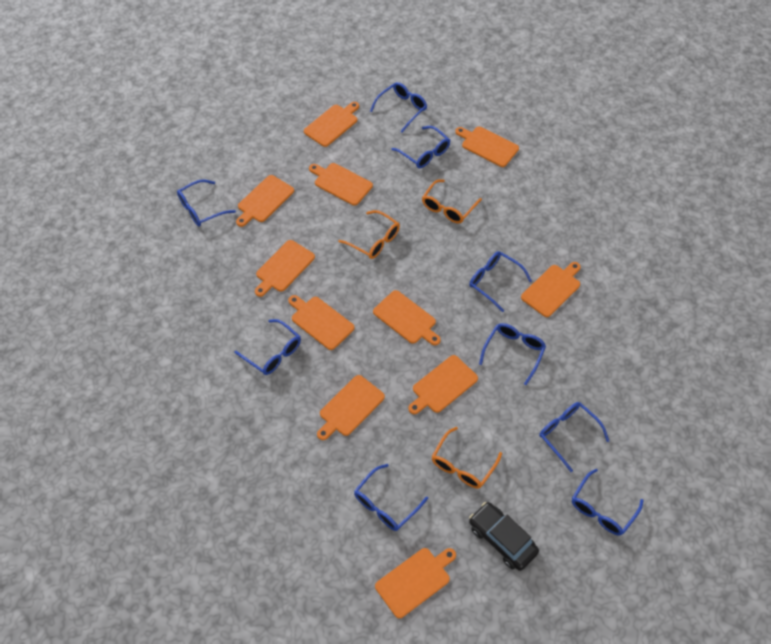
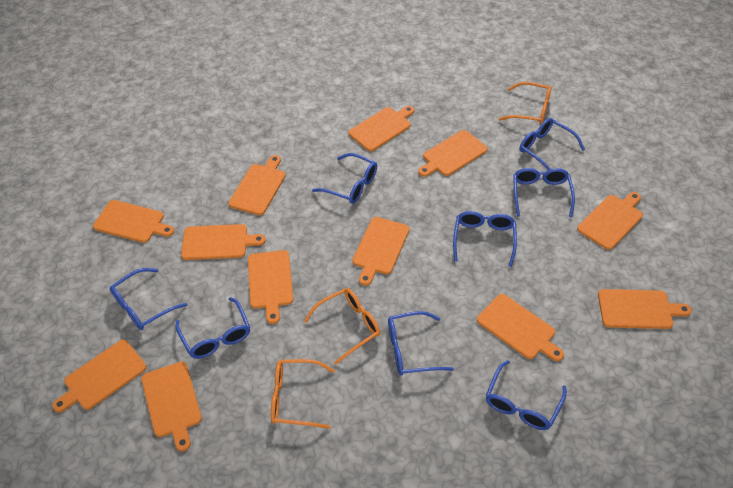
black car: [469,502,539,571] = 1 -> none = 0
blue glasses: [177,179,236,227] [234,319,301,375] [354,464,428,531] [370,82,427,133] [391,126,450,168] [469,251,532,312] [479,323,546,385] [539,402,609,472] [572,469,643,535] = 9 -> [110,268,187,330] [175,297,250,359] [312,153,377,204] [388,311,454,376] [453,211,517,267] [486,360,567,430] [513,168,575,217] [519,118,585,170] = 8
orange cutting board: [236,175,294,227] [255,240,315,297] [288,295,355,350] [304,102,359,147] [309,163,373,206] [317,375,385,440] [373,290,441,345] [375,548,456,618] [408,355,478,414] [455,127,519,167] [521,262,581,317] = 11 -> [52,340,147,413] [93,200,174,243] [141,361,202,451] [181,224,266,260] [229,155,286,215] [248,250,293,324] [348,106,414,151] [352,217,410,286] [418,130,488,177] [477,294,564,361] [577,192,643,250] [598,289,692,329] = 12

